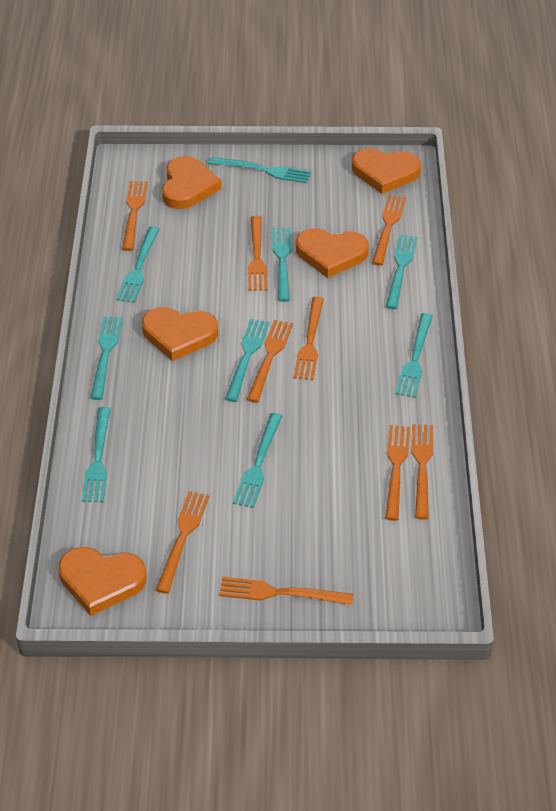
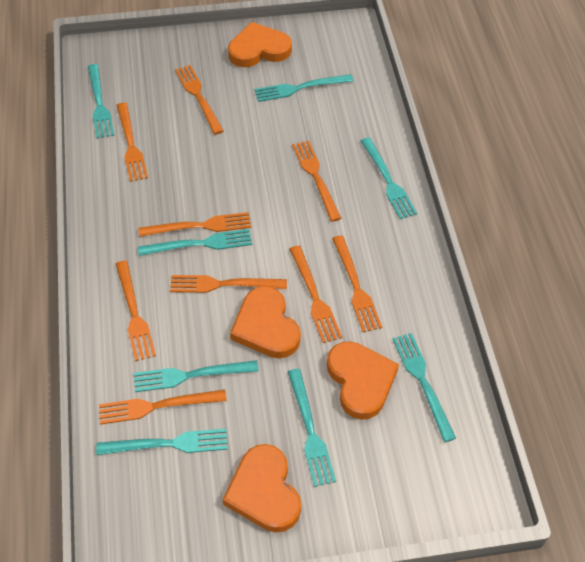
orange heart: [58,547,147,616] [142,307,218,361] [162,156,221,209] [296,228,369,278] [352,148,421,194] = 5 -> [223,444,301,533] [228,22,292,67] [230,286,301,358] [327,341,399,420] = 4
turquoise fork: [82,407,111,502] [90,316,123,400] [116,227,159,303] [208,157,311,183] [225,319,269,402] [233,413,283,508] [272,227,291,302] [386,234,418,309] [395,313,433,398] = 9 -> [88,64,114,138] [96,429,228,455] [134,360,259,392] [138,229,252,256] [254,74,354,102] [288,369,336,487] [361,138,417,219] [393,333,456,442] = 8

